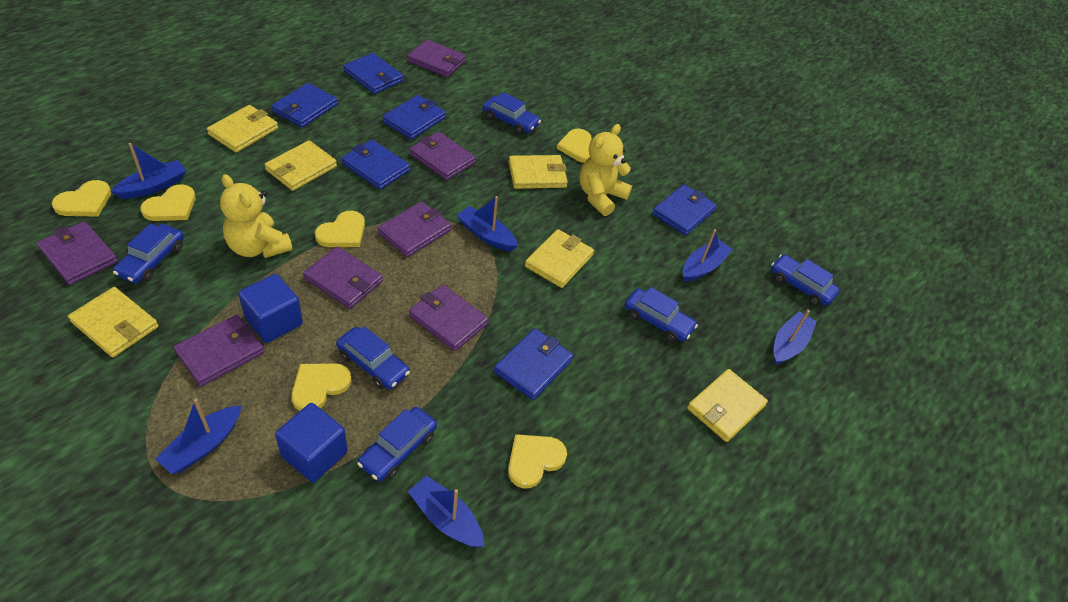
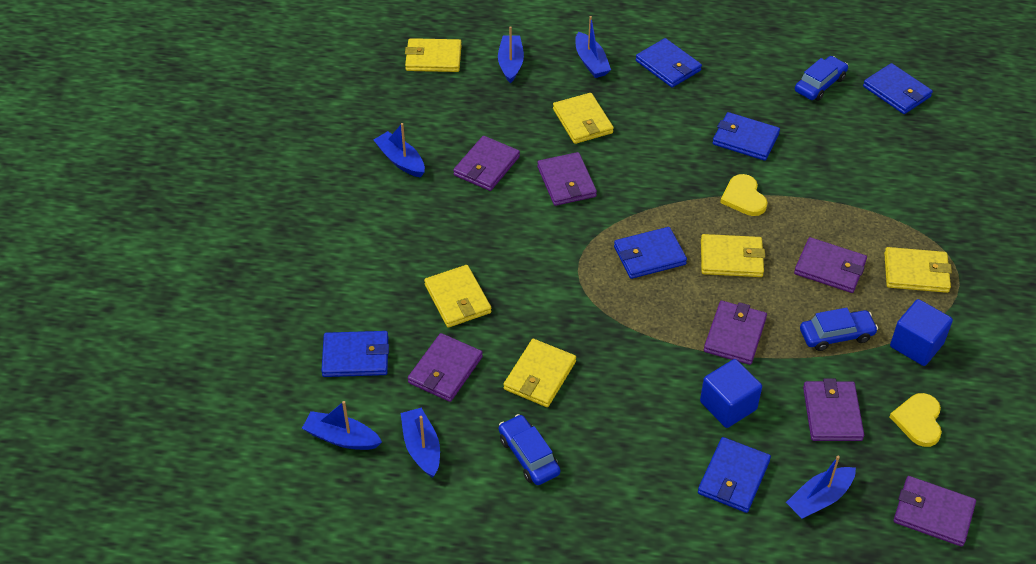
blue car: [113,223,184,284] [336,326,410,389] [357,407,437,482] [483,92,541,134] [624,287,698,342] [771,254,840,306] = 6 -> [499,414,560,485] [795,56,848,101] [800,308,878,351] = 3
yellow heart: [52,180,111,217] [141,184,195,221] [291,363,352,411] [315,211,365,247] [508,434,567,488] [557,128,592,163] = 6 -> [720,174,768,216] [890,393,942,447] = 2
yellow teddy bear: [220,174,293,258] [579,124,632,216] = 2 -> none = 0

